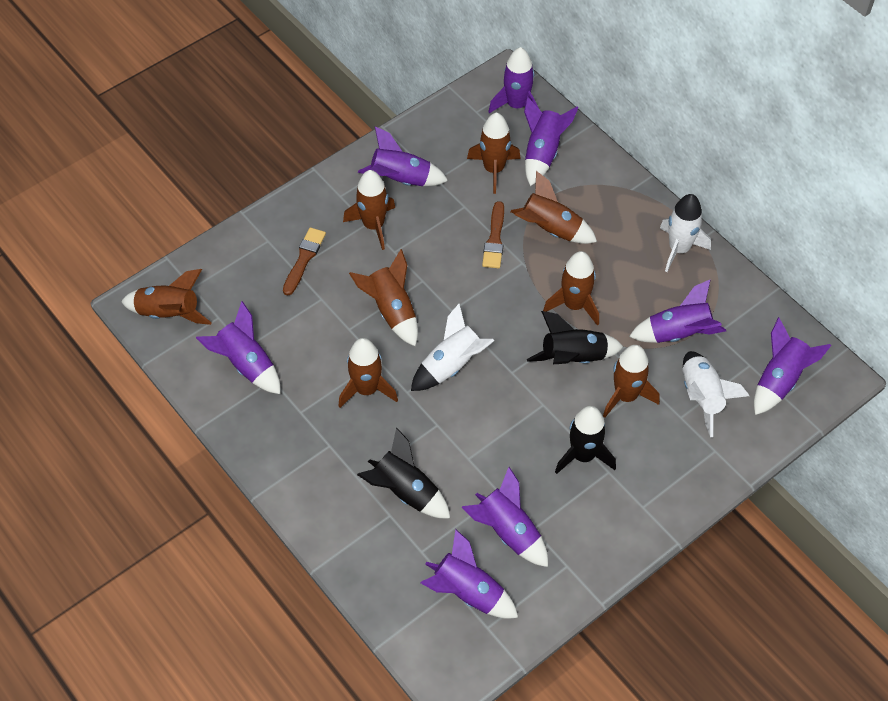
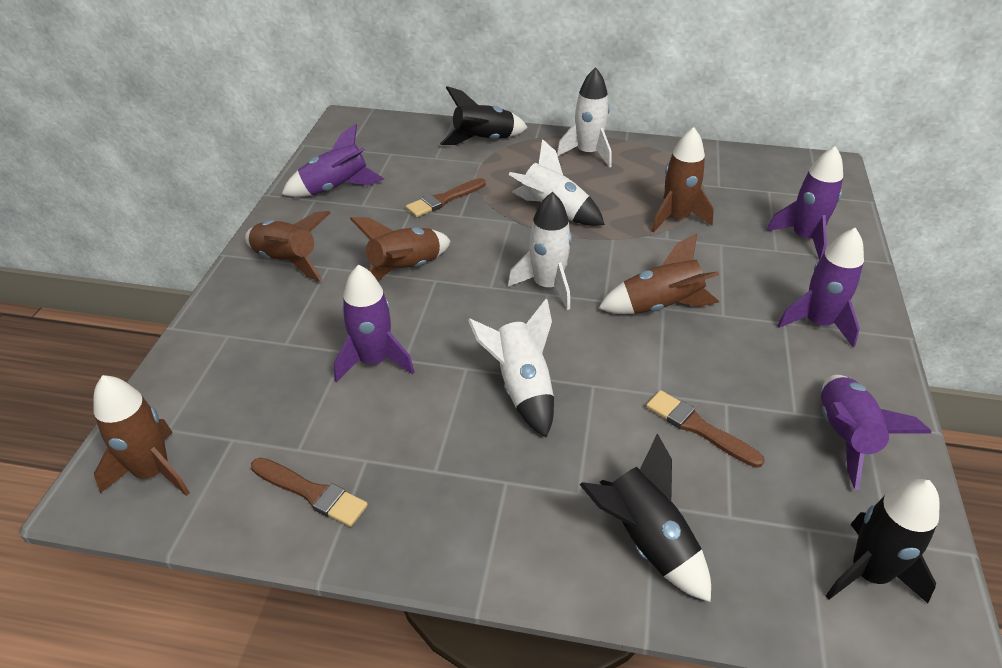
brown brush: [283,228,326,296] [482,201,504,268] = 2 -> [251,458,368,527] [406,178,486,217] [646,390,765,468] = 3
brown rocket: [121,269,212,325] [339,338,398,408] [343,170,395,250] [349,249,418,346] [467,112,521,194] [510,171,597,244] [543,251,599,326] [603,345,660,418] = 8 -> [94,375,190,496] [245,211,330,281] [350,217,451,281] [598,233,719,314] [652,127,714,232] = 5
purple rocket: [196,301,280,394] [358,126,448,186] [421,529,518,619] [461,467,548,567] [488,47,539,113] [524,96,579,186] [629,279,726,343] [754,317,832,415] = 8 -> [282,124,384,197] [334,264,414,382] [766,146,843,260] [777,227,864,348] [821,375,932,490] = 5
white rocket: [411,304,494,391] [660,194,711,272] [683,351,749,437] = 3 -> [468,299,554,437] [508,139,605,226] [508,192,572,310] [557,67,612,168] = 4

